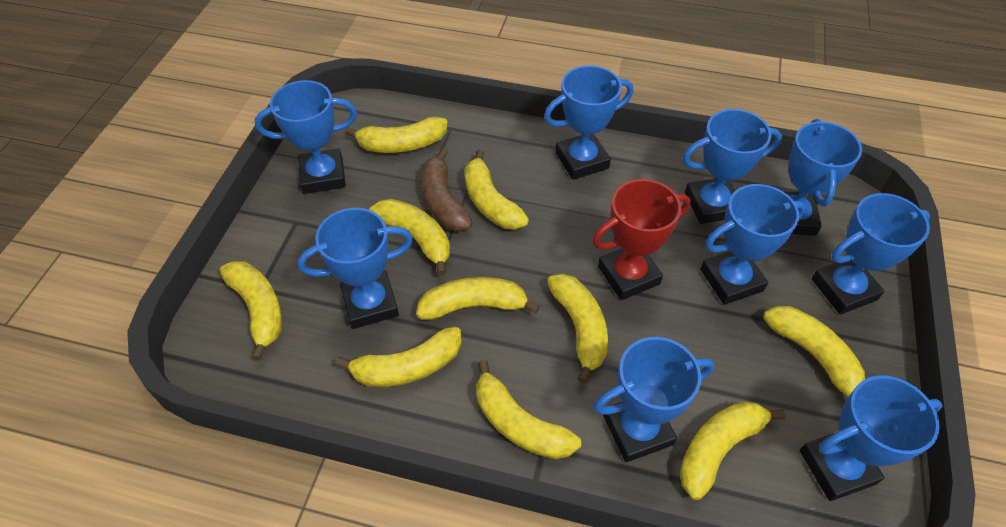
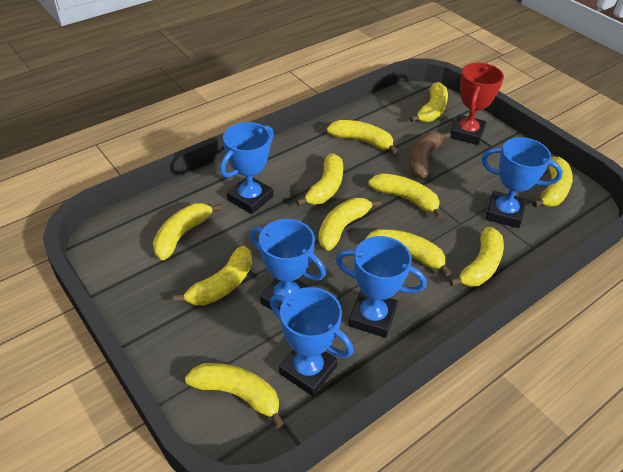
blue trophy: [254,80,357,194] [297,208,413,329] [544,65,633,180] [593,337,714,462] [683,109,782,224] [700,184,806,305] [783,119,862,236] [800,375,942,501] [811,193,930,315] = 9 -> [220,122,274,214] [250,219,326,310] [270,287,353,396] [336,236,427,338] [482,137,563,228] = 5
yellow banana: [220,261,282,360] [335,327,462,387] [345,117,448,153] [370,199,450,276] [416,277,540,320] [464,150,529,230] [476,360,581,459] [547,274,608,384] [679,401,786,500] [763,306,865,397] = 10 -> [153,203,222,260] [173,246,252,306] [185,363,284,428] [296,153,343,206] [318,198,381,251] [327,120,398,154] [365,229,451,277] [368,173,443,219] [410,82,448,122] [449,227,504,287] [532,157,573,207] = 11

